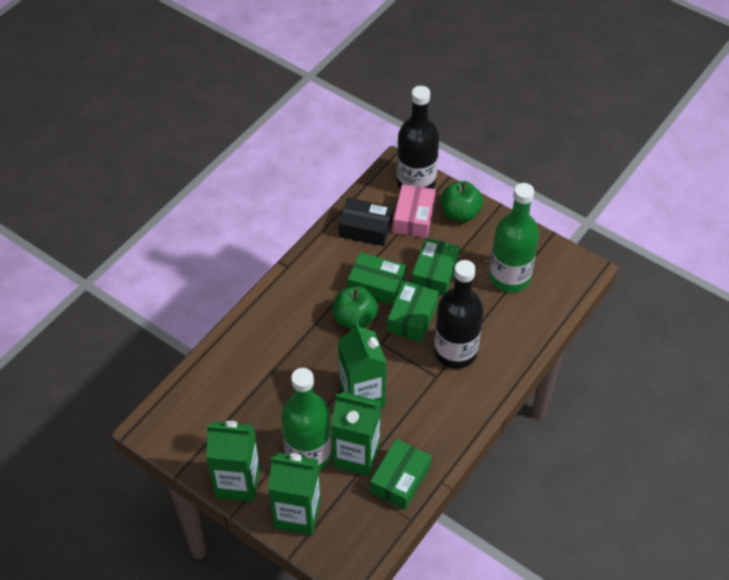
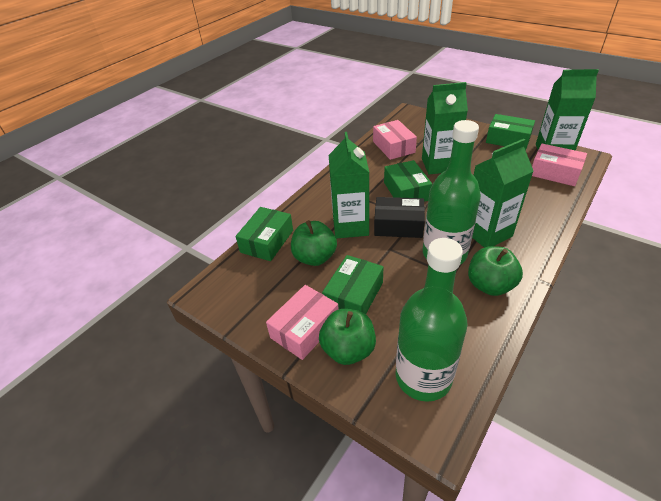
black bottle: [396,86,439,190] [434,260,484,369] = 2 -> none = 0
green apple: [333,286,378,329] [441,181,483,222] = 2 -> [291,220,337,266] [319,309,376,365] [468,246,523,296] = 3
pink box: [393,184,436,238] = 1 -> [266,285,339,360] [373,120,417,160] [532,144,587,186] = 3

